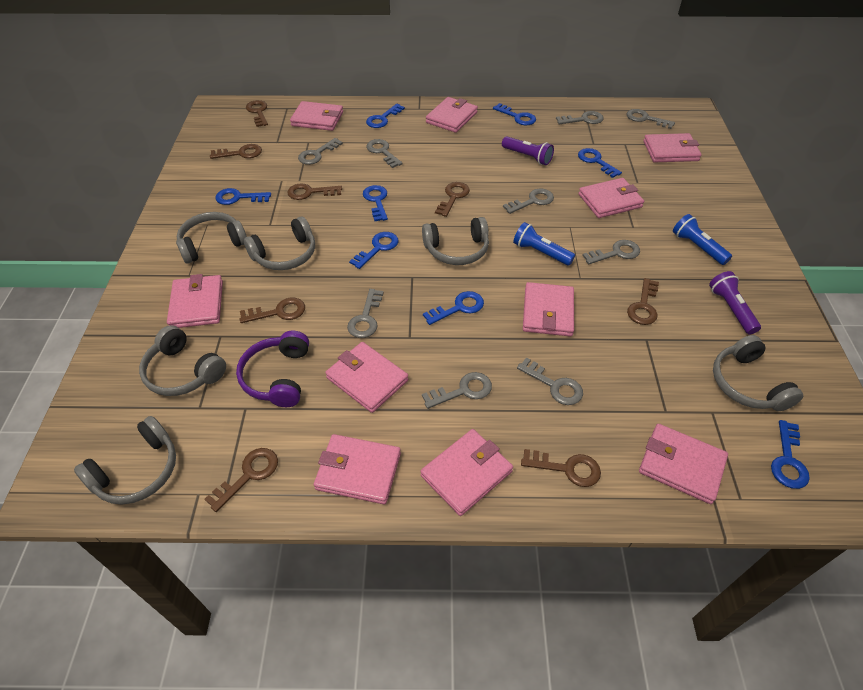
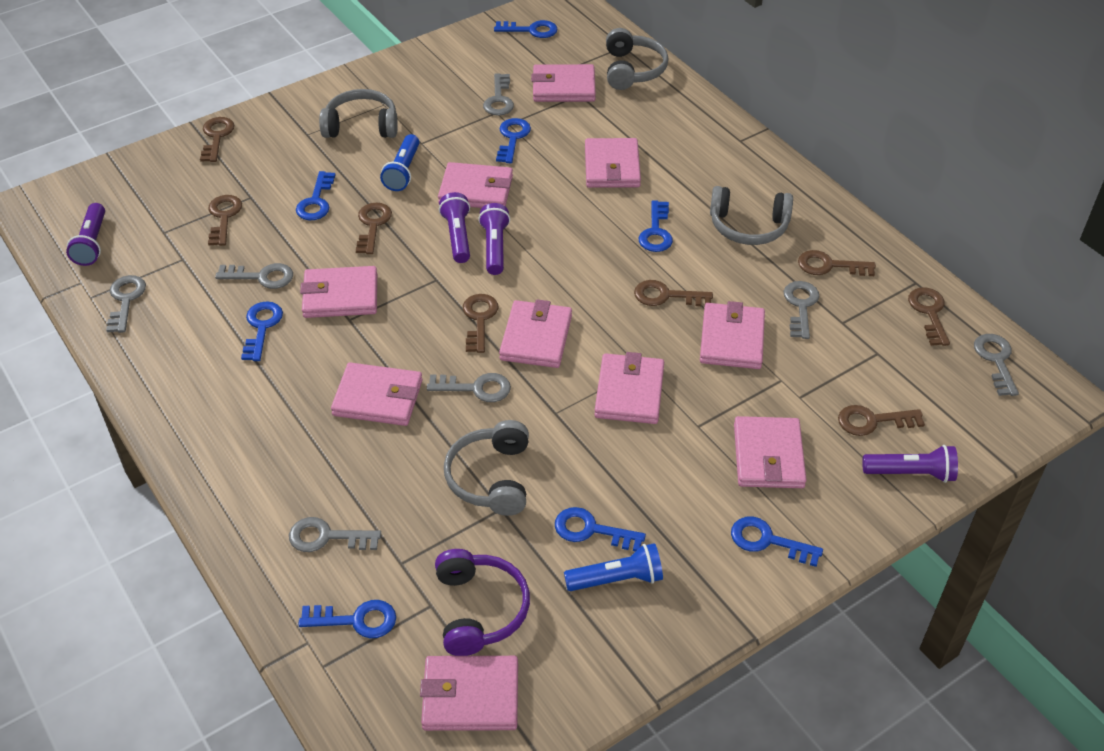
grey headphones: [74,416,176,505] [139,325,226,396] [176,212,247,264] [244,217,315,270] [422,217,489,265] [713,335,803,411] = 6 -> [319,89,398,138] [444,420,529,516] [606,28,668,90] [710,186,793,245] = 4
grey key: [298,138,343,165] [347,289,384,338] [366,139,403,168] [422,372,492,409] [503,188,554,214] [517,357,583,405] [556,111,604,124] [582,240,640,264] [626,109,675,129] = 9 -> [106,275,146,333] [215,263,293,289] [289,517,381,552] [427,373,511,402] [483,73,514,116] [784,281,819,339] [974,334,1019,396] = 7
purple flashlight: [502,136,554,165] [709,271,761,335] = 2 -> [66,203,105,266] [439,192,470,263] [478,203,510,275] [862,445,958,483] = 4

